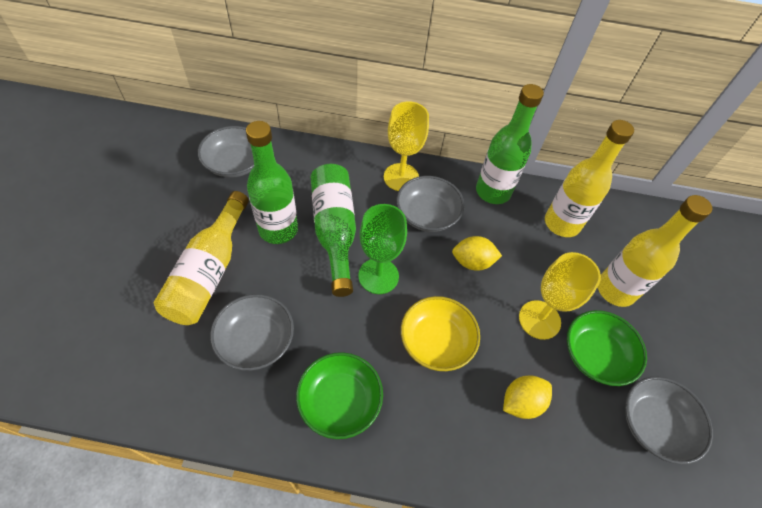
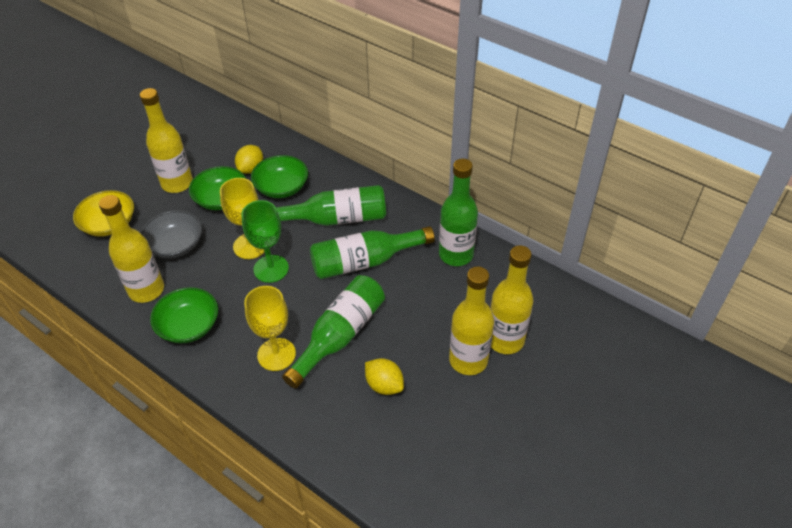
green bottle: [246,121,298,244] [310,164,356,297] [476,84,544,204] = 3 -> [276,185,386,226] [282,275,385,389] [310,226,435,279] [439,159,478,266] = 4
green bowl: [296,352,383,439] [567,310,647,386] = 2 -> [150,287,218,344] [189,166,246,210] [251,155,308,198] = 3
grey bowl: [198,126,254,178] [210,294,294,371] [397,176,464,232] [625,377,713,465] = 4 -> [141,210,202,259] = 1
yellow bottle: [154,191,249,325] [545,120,634,237] [598,195,712,307] = 3 -> [99,195,164,303] [140,88,193,193] [449,267,494,375] [490,245,533,354] = 4

